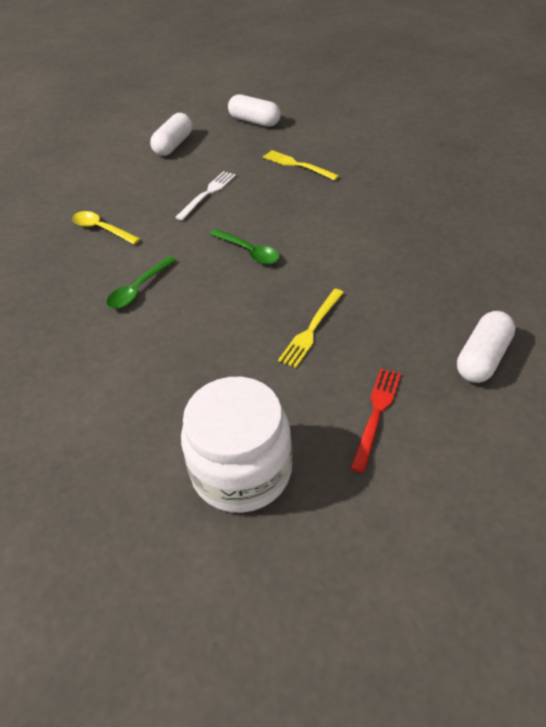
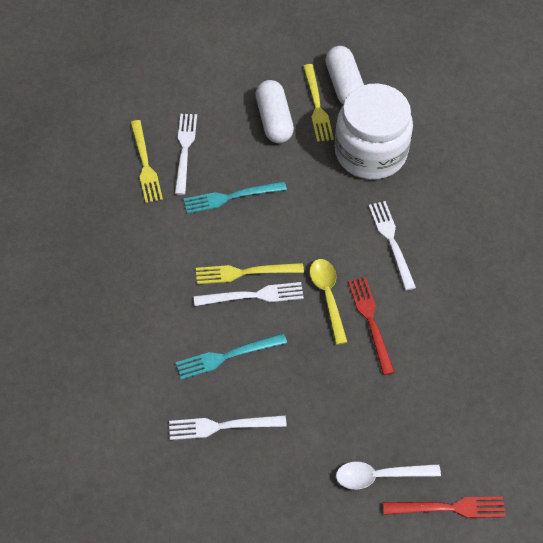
green spoon: [106,256,176,309] [210,229,280,264] = 2 -> none = 0
red fork: [350,369,401,473] = 1 -> [348,277,395,375] [383,497,506,518] = 2
turquoise fork: none = 0 -> [176,333,287,380] [184,181,287,214] = 2
white capsule: [150,113,192,156] [228,94,281,127] [457,311,515,383] = 3 -> [256,80,294,143] [325,46,364,105] = 2
white fork: [175,171,236,220] = 1 -> [169,415,287,440] [175,114,197,195] [194,282,304,306] [369,201,416,290] = 4
white spoon: none = 0 -> [336,462,441,489] = 1
yellow fork: [263,150,339,180] [278,289,344,368] = 2 -> [130,120,163,203] [196,263,304,284] [303,64,334,142] = 3

